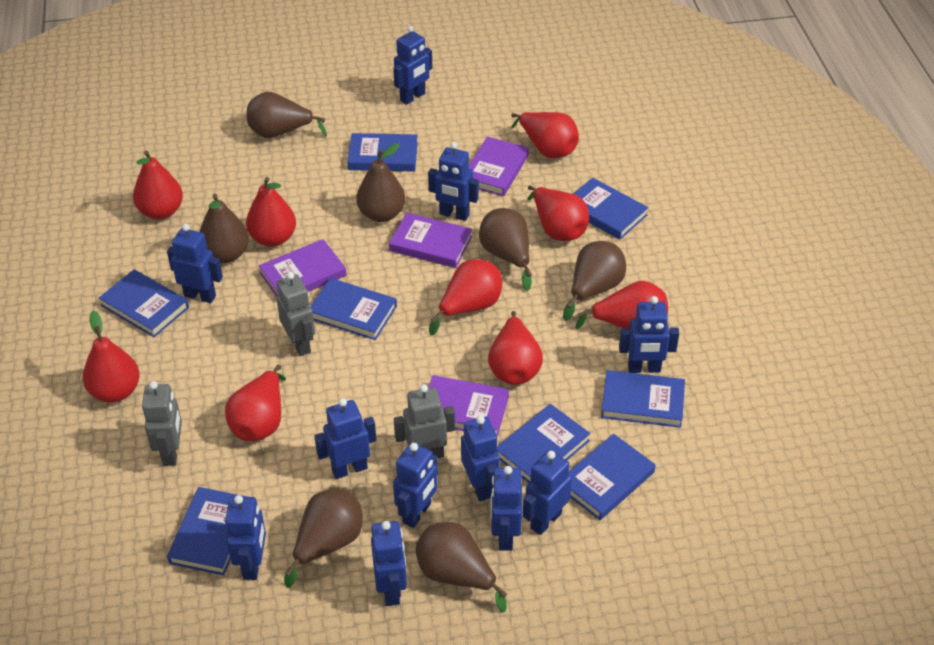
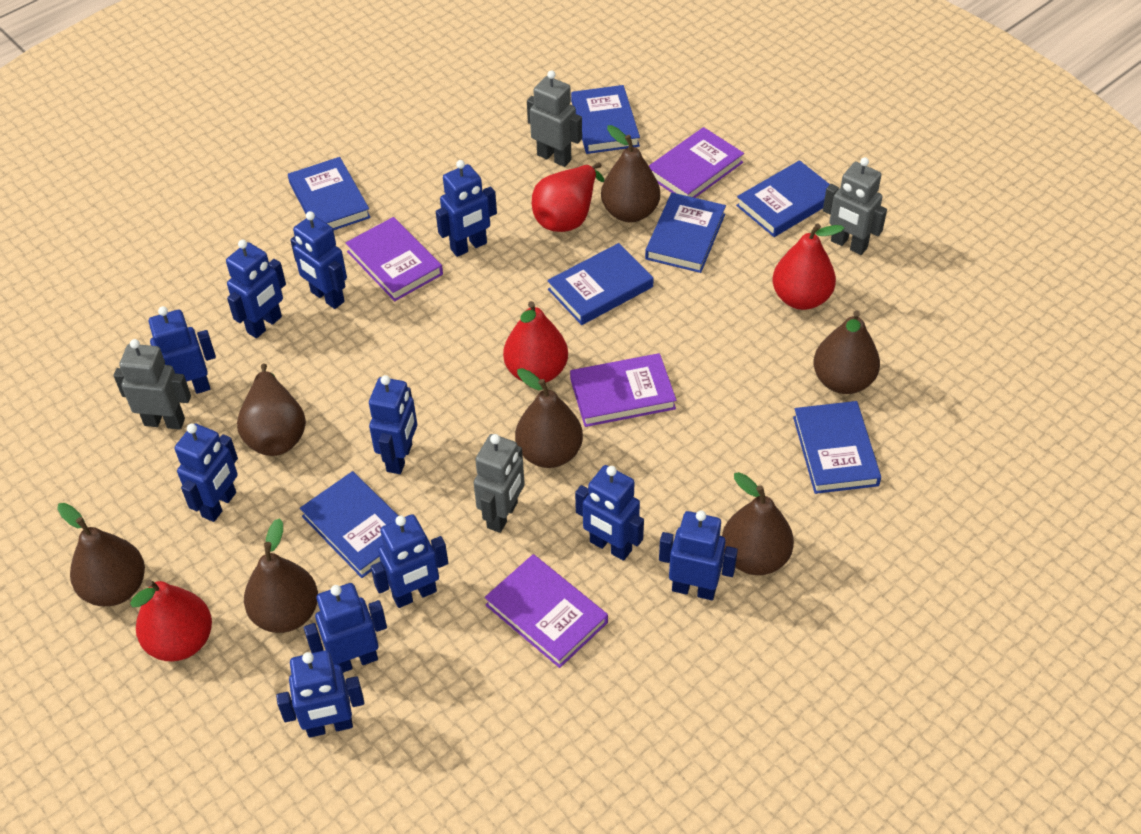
blue book: [99,269,189,337] [167,487,247,575] [310,278,397,340] [348,133,418,172] [497,404,590,483] [569,434,656,520] [574,178,648,240] [601,370,685,428] = 8 -> [288,157,371,231] [300,471,398,578] [547,243,654,325] [571,85,640,154] [645,193,726,273] [736,160,830,237] [793,401,881,494] = 7
grey robot: [142,381,182,466] [276,272,315,356] [394,384,455,458] = 3 -> [114,339,191,429] [474,434,525,533] [527,70,582,167] [823,157,887,255] = 4
red pear: [83,311,140,402] [133,151,183,219] [225,365,286,441] [246,177,296,247] [429,259,502,335] [488,311,543,385] [511,112,579,158] [528,185,589,241] [575,281,668,329] = 9 -> [130,580,212,661] [503,301,568,383] [532,162,604,232] [772,223,844,310] = 4

